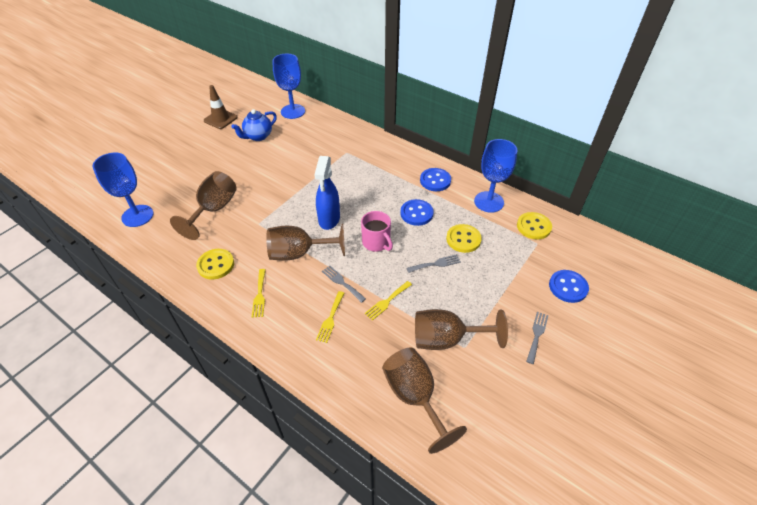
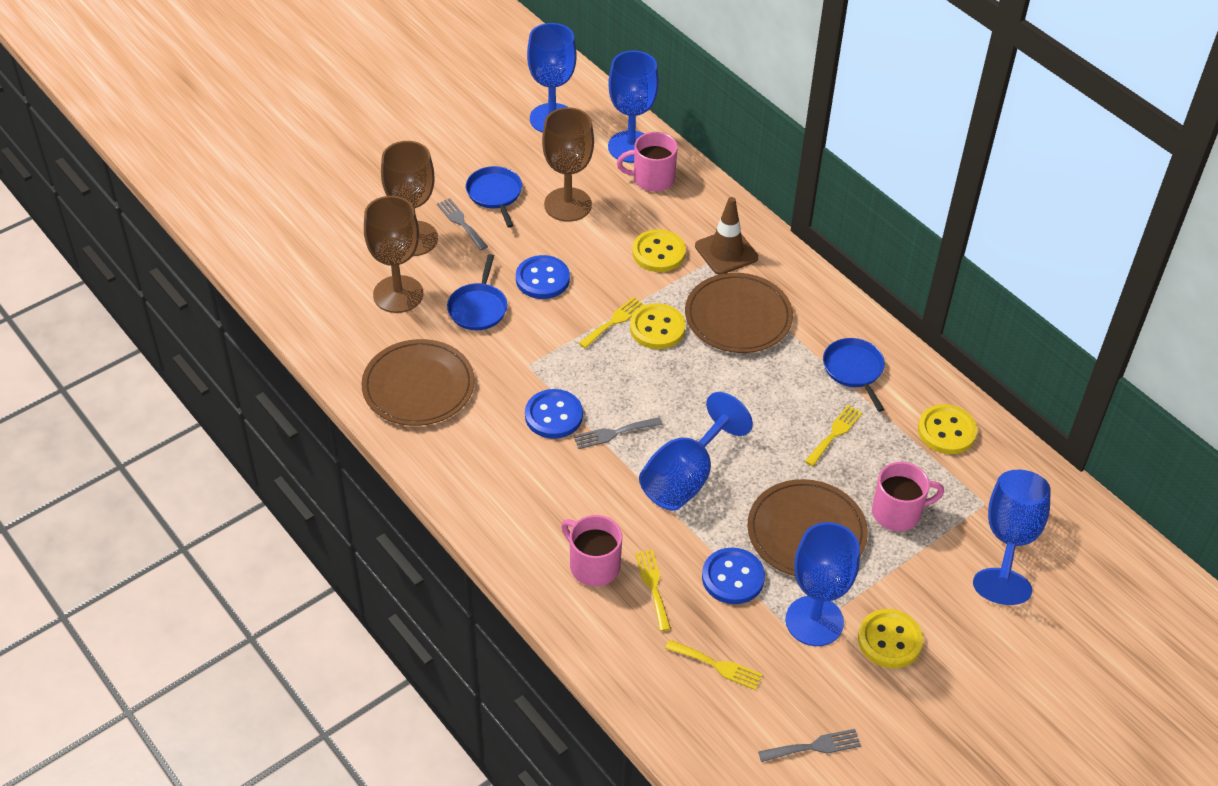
blue goblet: [92,152,153,227] [272,54,305,119] [474,139,517,213] = 3 -> [527,23,577,133] [608,51,659,163] [639,392,753,511] [785,522,860,646] [973,470,1051,605] = 5
blue pan: none = 0 -> [447,254,508,330] [466,166,522,228] [823,338,885,412] = 3
blue spray bottle: [314,156,340,230] = 1 -> none = 0
blue teapot: [231,109,277,141] = 1 -> none = 0
brown goblet: [170,171,237,240] [266,223,345,261] [382,348,467,454] [415,309,508,350] = 4 -> [364,196,423,313] [381,141,438,256] [542,107,594,222] = 3
brown plate: none = 0 -> [361,339,475,426] [685,273,793,353] [747,479,868,576] = 3
pink mug: [361,211,393,252] = 1 -> [561,515,622,586] [617,132,678,192] [872,462,944,531] = 3
yellow button: [196,249,234,280] [446,224,482,253] [517,212,552,240] = 3 -> [630,303,686,349] [632,229,686,272] [858,609,923,668] [918,404,977,454] = 4
yellow fork: [252,269,266,317] [316,291,344,343] [365,281,412,321] = 3 -> [579,297,645,348] [635,549,671,631] [665,640,763,690] [805,405,863,467] = 4

